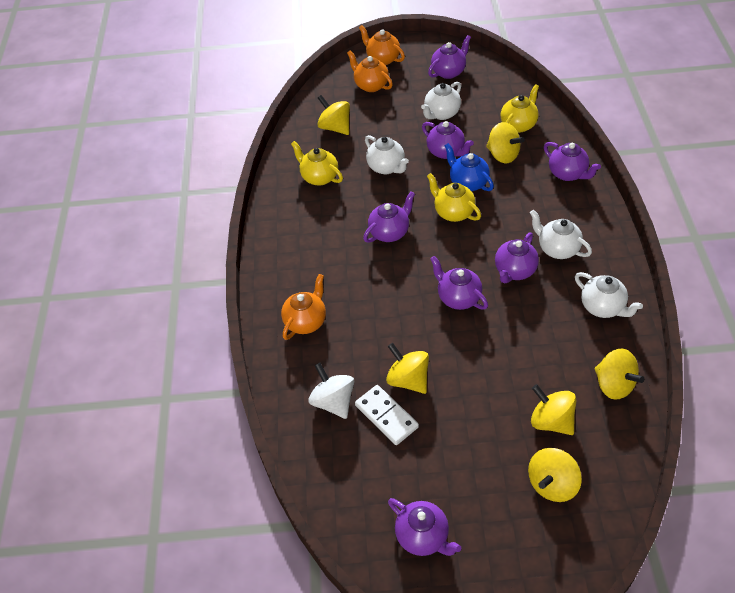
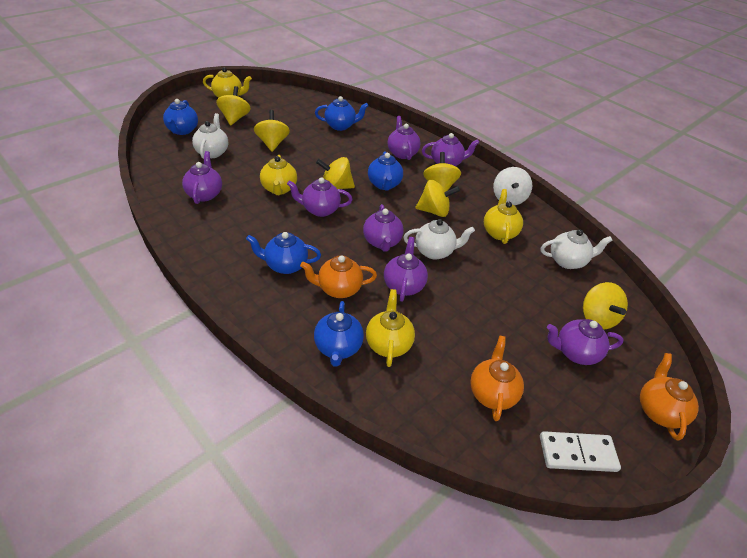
blue teapot: [444,143,494,191] = 1 -> [163,99,198,135] [246,232,321,274] [314,301,364,367] [315,96,368,131] [368,152,403,191] = 5
white teapot: [365,135,409,174] [421,82,461,120] [530,210,592,259] [575,272,643,318] = 4 -> [192,113,228,159] [403,219,475,259] [541,230,613,269] = 3
yellow teapot: [291,141,343,186] [427,173,481,222] [501,84,539,133] = 3 -> [203,67,252,98] [260,155,297,195] [366,289,415,367] [484,189,523,244] = 4

